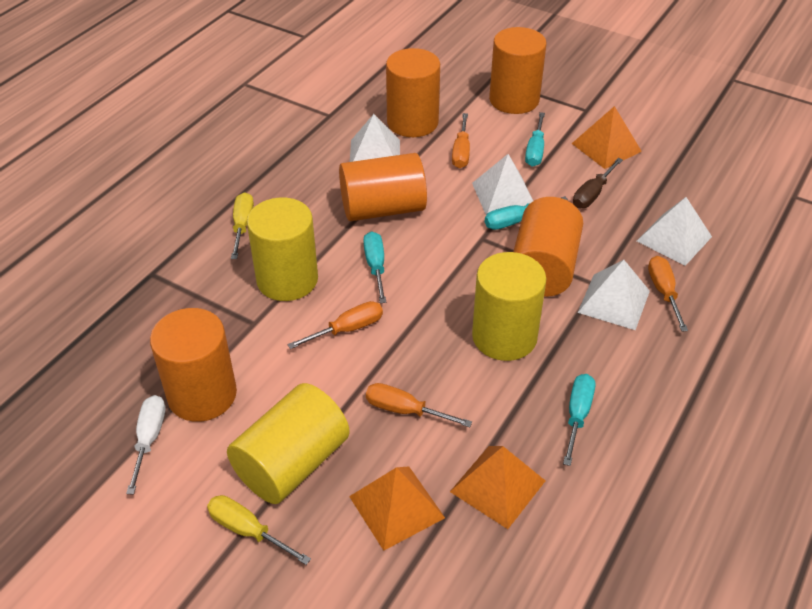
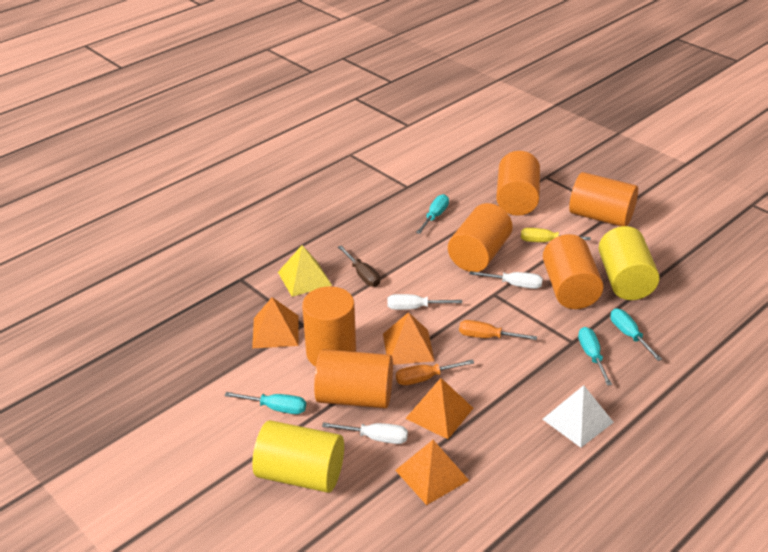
orange cylinder: [150,308,237,422] [339,153,427,221] [386,48,440,137] [489,27,546,114] [513,197,583,297] = 5 -> [302,286,356,366] [314,349,393,408] [448,203,513,272] [496,151,540,216] [543,234,604,309] [569,172,638,226] = 6
orange pyramid: [349,466,445,551] [450,446,545,529] [572,106,642,169] = 3 -> [252,297,299,348] [383,312,434,365] [395,440,469,505] [405,378,473,439] = 4
orange screwdriver: [288,301,383,349] [366,383,472,427] [452,113,470,168] [648,256,688,332] = 4 -> [396,359,474,385] [459,320,537,340] = 2
white pyramid: [350,114,400,162] [472,154,533,215] [578,260,650,330] [637,197,712,266] = 4 -> [543,385,614,448] = 1
white screwdriver: [126,395,166,494] = 1 -> [322,422,408,444] [388,294,462,310] [469,271,543,289] = 3
yellow cylinder: [227,383,350,504] [247,197,318,301] [472,252,546,361] = 3 -> [252,420,344,493] [599,226,660,300] = 2
yellow pyramid: none = 0 -> [278,245,332,297] = 1
yellow screwdriver: [207,495,311,565] [231,193,254,259] = 2 -> [521,228,591,242] = 1

